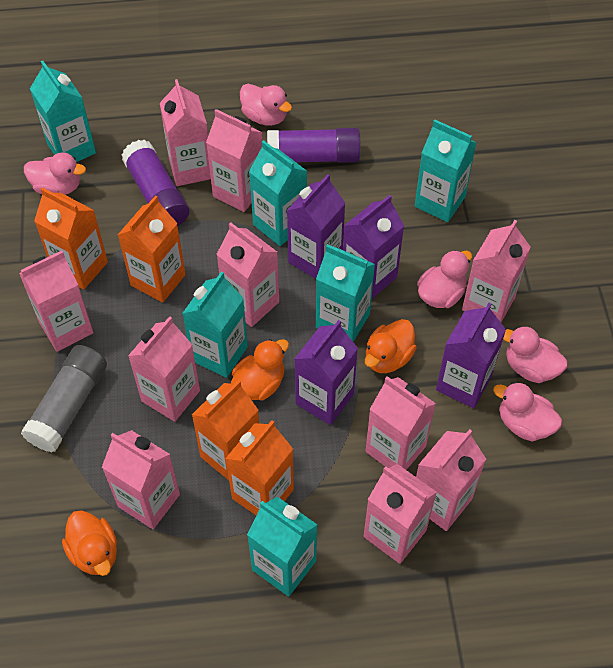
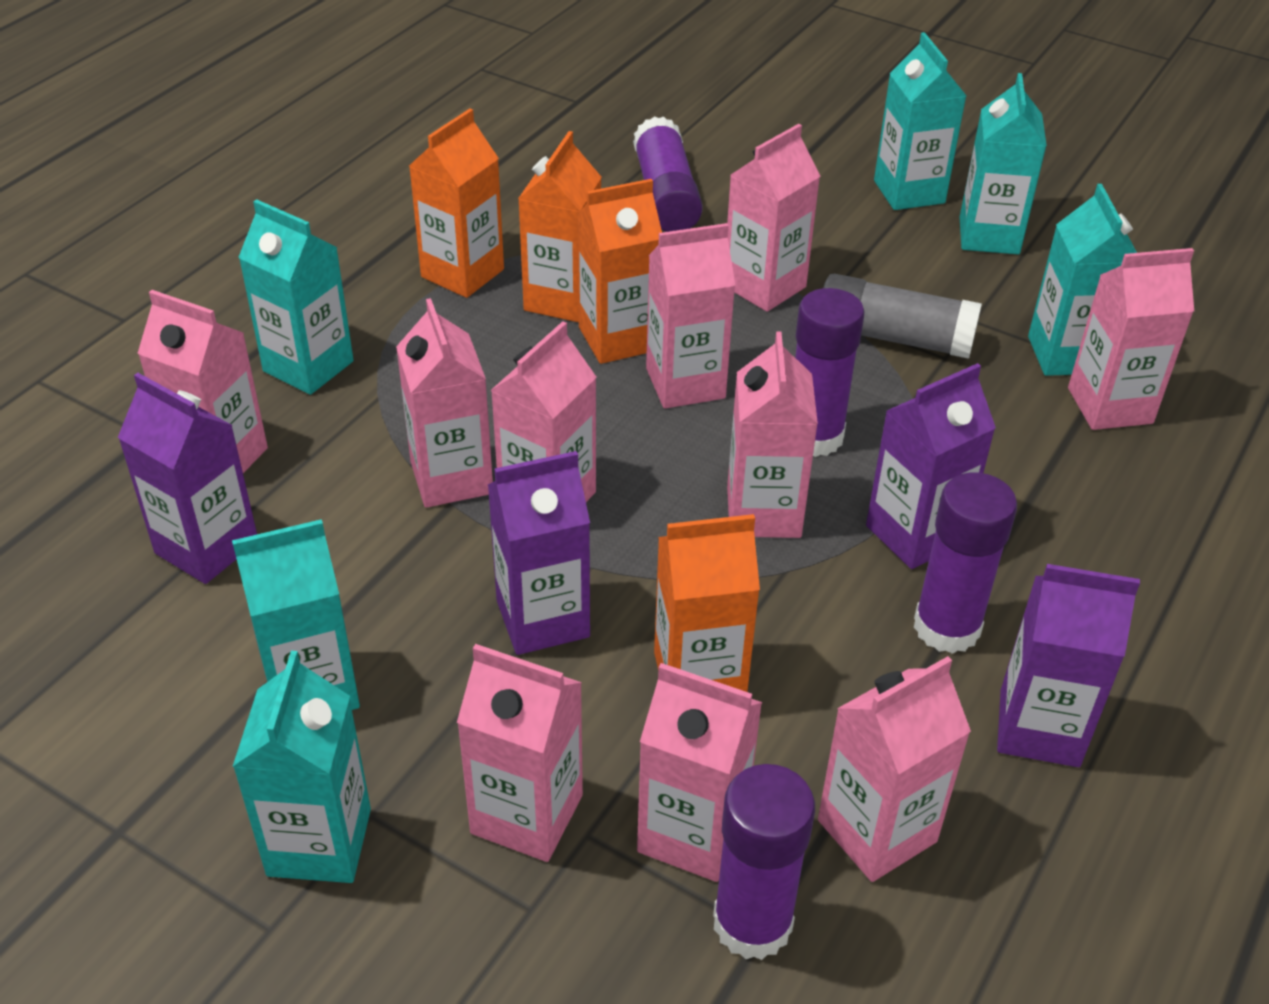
orange duck: [62,510,117,576] [231,339,289,400] [365,319,417,373] = 3 -> none = 0
pink duck: [24,152,86,195] [240,84,292,126] [417,250,472,308] [493,382,562,442] [503,326,568,383] = 5 -> none = 0
purple glue stick: [122,140,189,226] [267,128,360,163] = 2 -> [633,116,703,232] [713,764,815,960] [795,288,865,457] [913,472,1017,654] = 4

